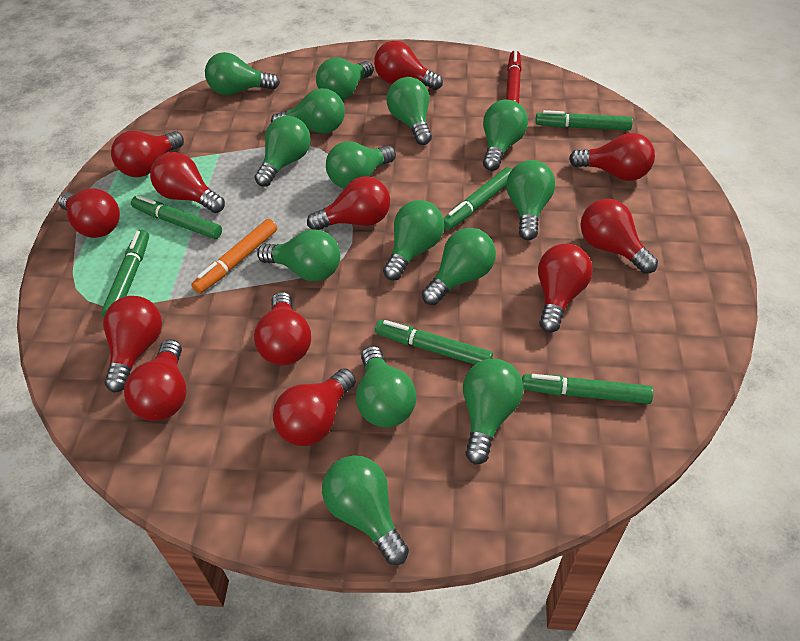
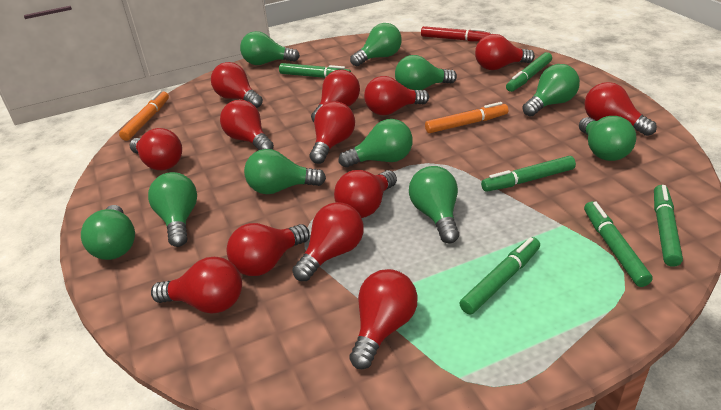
green light bulb: [205,52,280,95] [254,116,311,187] [257,229,340,281] [271,88,345,133] [316,57,373,100] [322,455,409,565] [326,141,396,188] [356,346,416,427] [383,200,444,280] [387,77,432,145] [422,228,496,305] [463,359,524,464] [483,99,528,171] [506,160,555,240] = 14 -> [81,205,135,260] [148,172,197,247] [240,31,300,65] [244,149,326,194] [339,119,413,168] [350,23,402,66] [395,55,457,90] [409,166,459,243] [522,64,580,117] [579,116,636,161] = 10
orange marker: [191,219,277,294] = 1 -> [119,91,169,141] [425,102,508,133] = 2
red light bulb: [58,188,120,238] [103,296,162,393] [111,131,184,177] [124,339,187,421] [150,152,225,213] [254,292,311,365] [273,368,356,446] [307,176,390,230] [374,41,443,90] [538,243,593,333] [569,133,655,181] [580,199,658,274] = 12 -> [130,128,182,171] [151,257,242,314] [211,62,263,108] [220,100,274,150] [227,223,310,276] [292,202,364,281] [310,101,355,164] [311,70,360,122] [334,170,397,218] [349,269,417,369] [364,76,429,115] [475,34,535,70] [584,82,657,136] = 13

